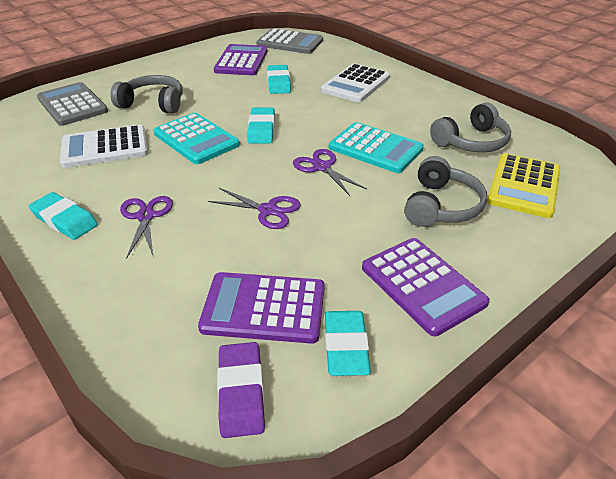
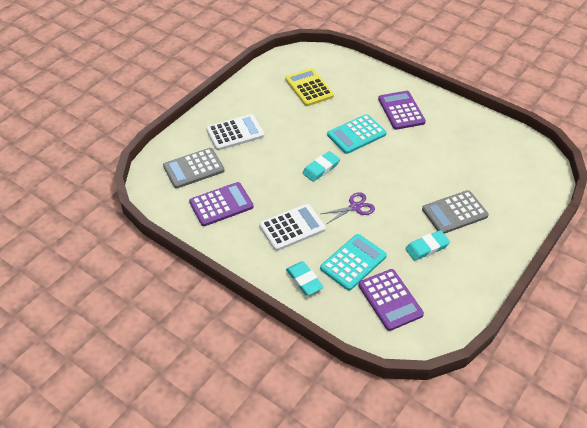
grey headphones: [110,75,182,114] [404,156,487,227] [430,103,511,152] = 3 -> none = 0
purple eraser: [217,342,265,438] = 1 -> none = 0
purple scissors: [120,196,173,259] [208,188,301,229] [293,149,367,196] = 3 -> [321,192,375,224] = 1
turquoise eraser: [29,192,98,240] [248,108,275,144] [267,65,291,94] [325,311,371,376] = 4 -> [286,261,324,296] [302,151,340,182] [405,230,450,261] = 3

